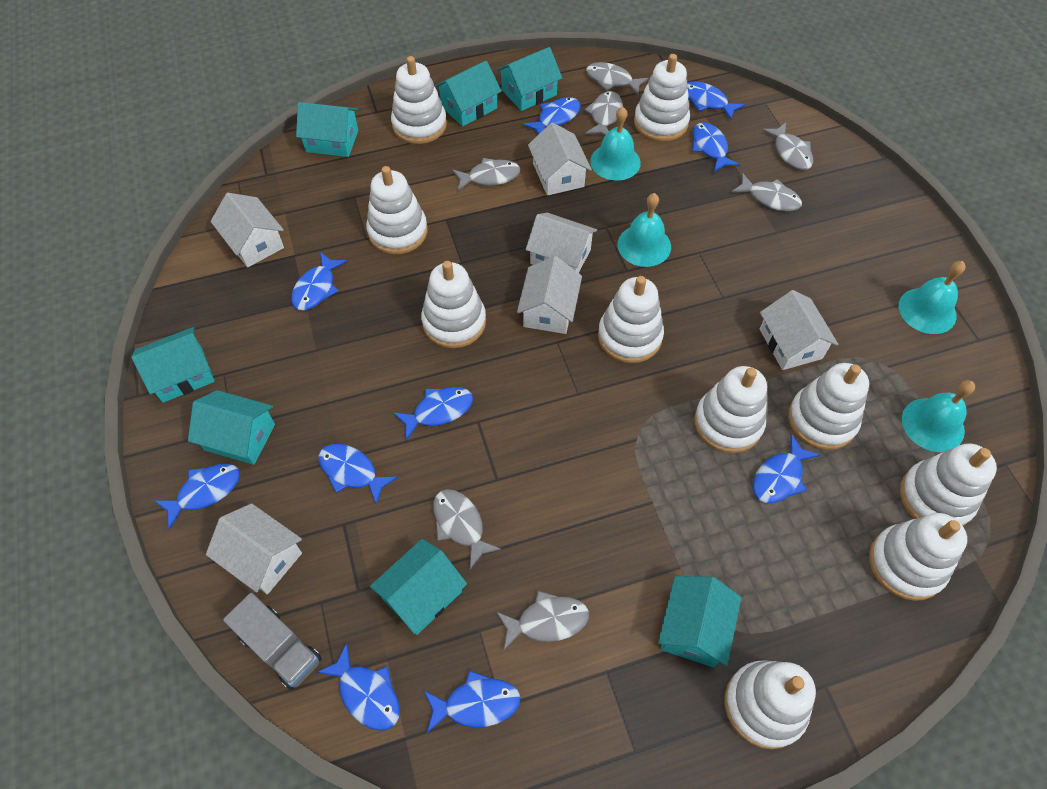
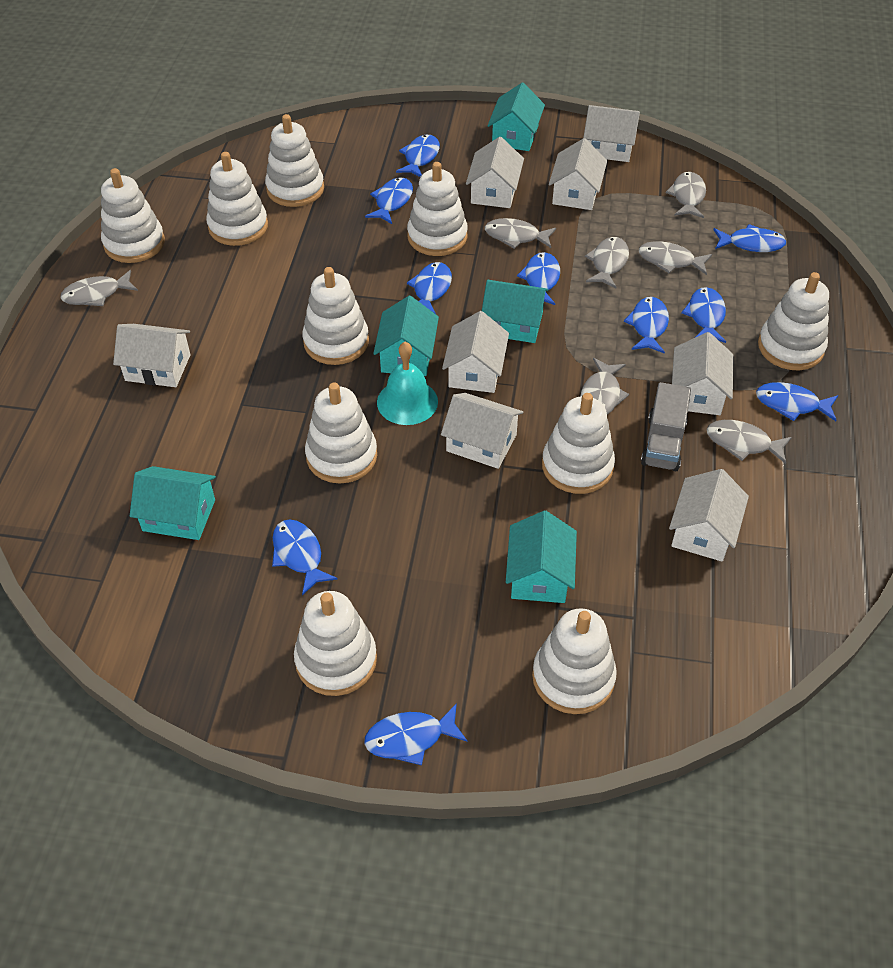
turquoise bell: [590,107,641,181] [617,193,671,267] [899,261,966,334] [902,380,975,452] = 4 -> [377,342,438,425] = 1
turquoise house: [131,327,215,403] [188,390,275,465] [296,102,358,157] [370,539,467,635] [435,61,501,127] [497,47,562,111] [658,576,741,667] = 7 -> [130,466,216,540] [373,296,439,376] [482,280,548,343] [487,82,545,151] [506,510,577,603] = 5
white house: [206,503,302,594] [210,193,284,268] [517,256,582,334] [526,213,597,273] [528,122,592,196] [760,290,838,370] = 6 -> [113,324,191,387] [441,393,523,469] [442,311,509,393] [466,137,524,208] [549,138,607,210] [583,105,640,162] [669,469,749,562] [672,332,734,415] = 8

